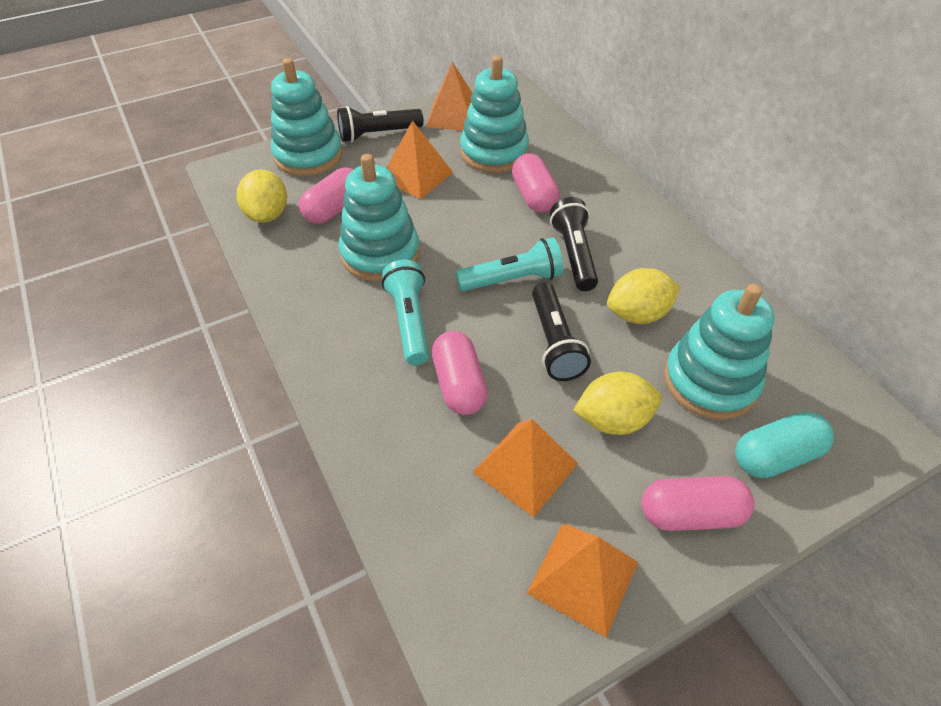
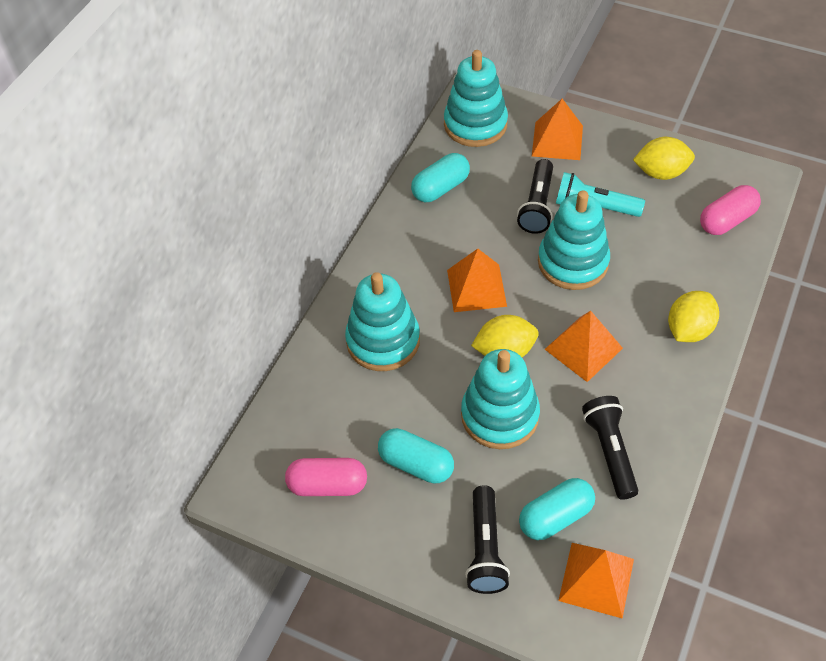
pink capsule: [299,168,354,224] [432,331,488,415] [512,153,560,213] [641,476,754,531] = 4 -> [285,458,367,496] [700,185,761,235] = 2
turquoise capsule: [735,411,834,478] = 1 -> [378,428,454,483] [411,153,470,202] [519,478,595,540] = 3
turquoise flashlight: [382,259,429,366] [456,237,563,292] = 2 -> [556,172,645,217] = 1

